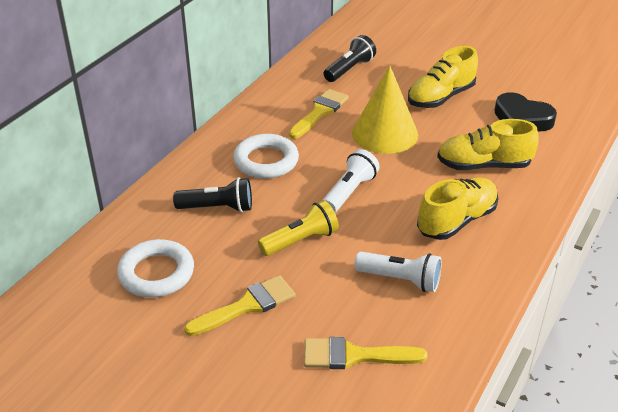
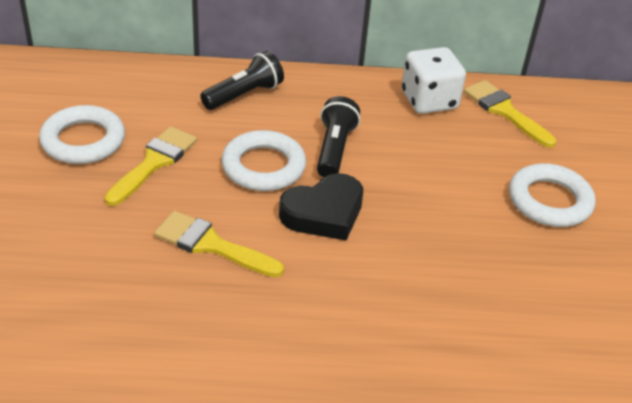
white dice: none = 0 -> [401,47,466,114] = 1
white flashlight: [323,149,380,212] [355,252,442,292] = 2 -> none = 0
white ring: [117,239,194,298] [233,134,299,179] = 2 -> [39,105,125,164] [221,130,306,191] [509,163,596,227] = 3
yellow cone: [352,66,418,154] = 1 -> none = 0
yellow flashlight: [258,200,339,256] = 1 -> none = 0
yellow shoe: [408,46,478,108] [417,177,498,240] [437,119,539,170] = 3 -> none = 0

